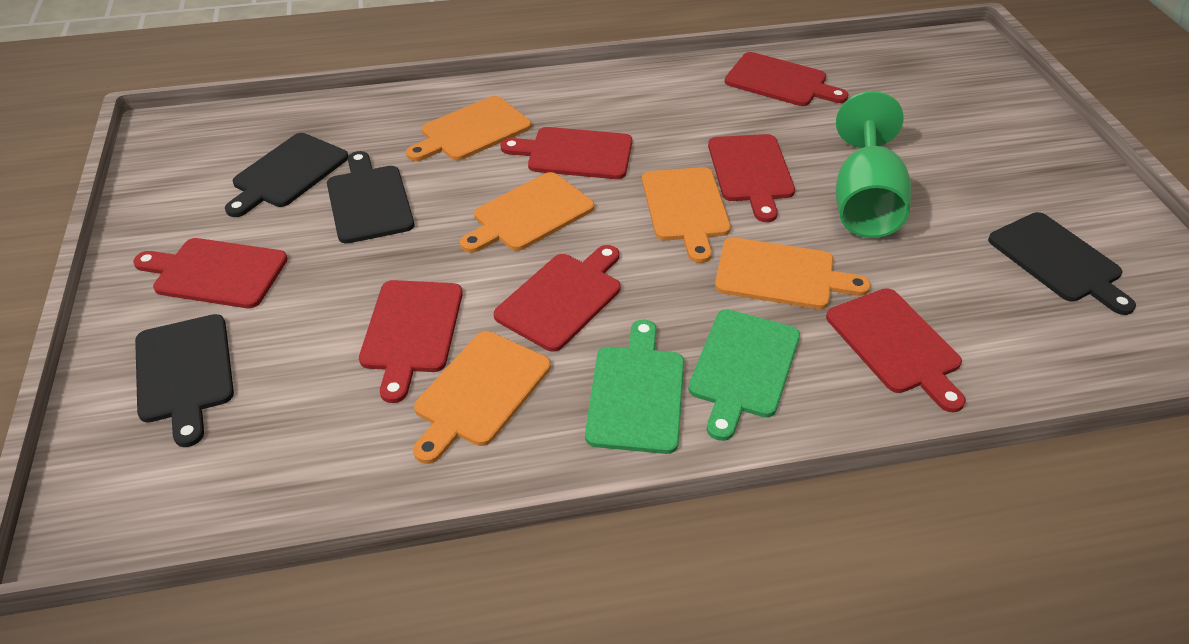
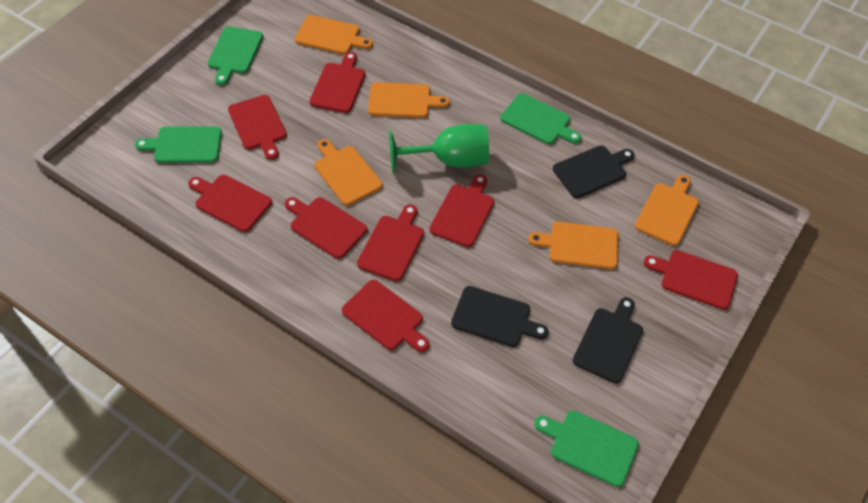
black cutting board: [135,314,234,447] [225,133,348,217] [327,151,414,244] [988,212,1136,315] = 4 -> [451,286,549,347] [553,145,635,198] [573,297,643,384] = 3
green cutting board: [585,320,684,454] [688,309,800,441] = 2 -> [135,126,222,163] [208,26,263,85] [500,93,581,144] [534,410,639,487] = 4
red cutting board: [133,238,288,308] [359,280,463,403] [494,245,621,352] [501,127,632,179] [708,134,795,222] [725,52,849,106] [826,288,966,413] = 7 -> [188,175,272,232] [228,95,287,160] [285,197,367,259] [309,52,365,113] [342,280,430,352] [357,204,424,281] [429,174,494,247] [644,250,738,310] = 8

